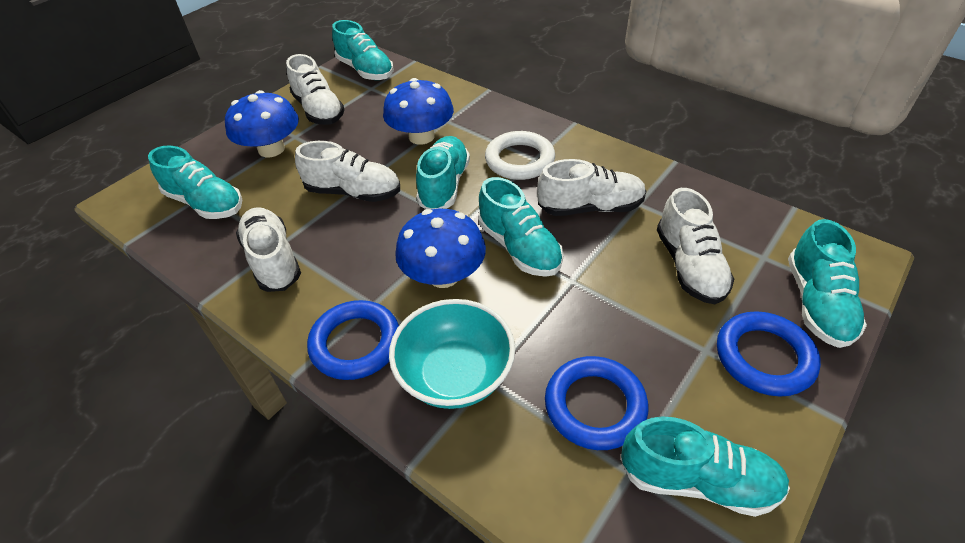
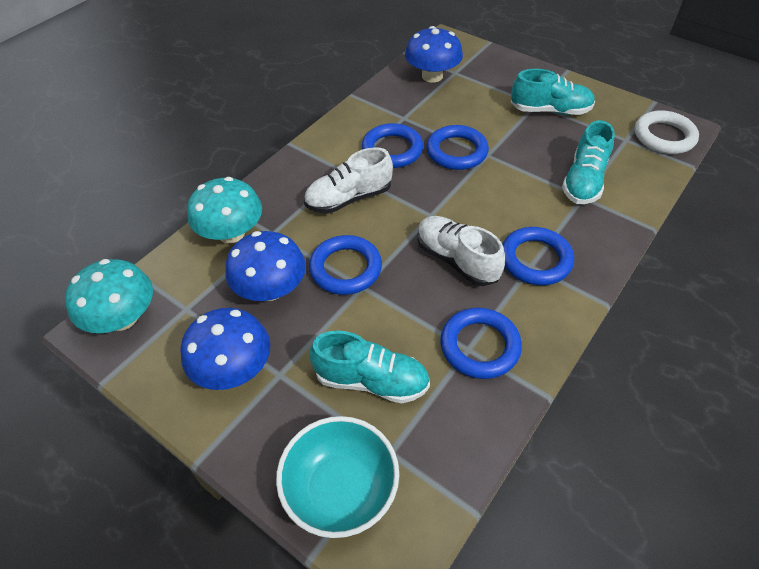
blue ring: [307,300,399,380] [545,356,648,450] [717,311,821,396] = 3 -> [309,235,382,295] [362,123,423,168] [426,125,489,170] [440,308,522,379] [502,227,574,285] = 5
turquoise mushroom: none = 0 -> [65,259,153,333] [187,177,262,243] = 2
turquoise shoe: [148,145,243,219] [332,20,394,80] [416,136,470,210] [479,177,564,277] [621,416,790,517] [788,219,867,348] = 6 -> [310,330,430,403] [511,69,595,115] [562,120,615,204] = 3
white shoe: [236,207,301,292] [286,54,345,125] [295,141,400,202] [537,159,647,216] [657,188,734,304] = 5 -> [304,147,393,214] [417,216,505,286] = 2

